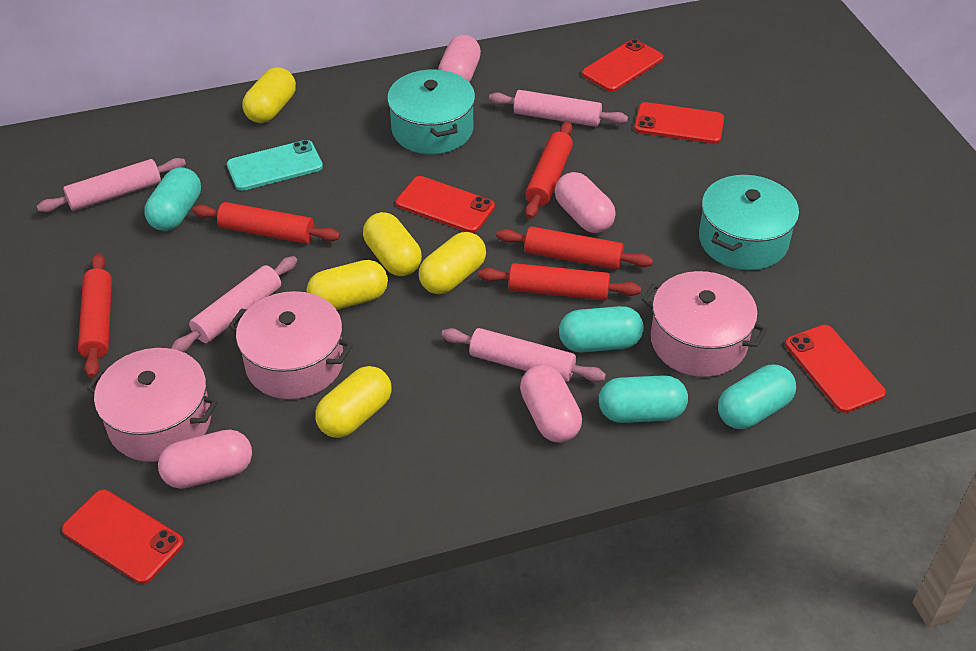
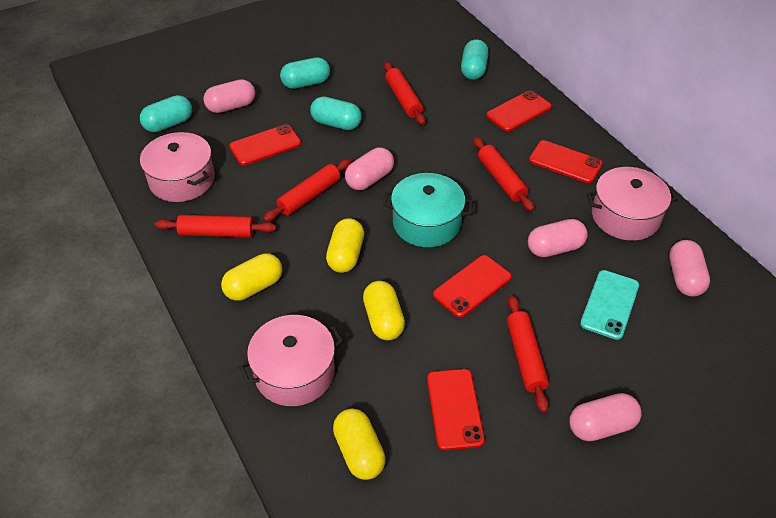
pink capsule: [158,430,252,489] [438,35,481,82] [520,365,582,443] [555,172,616,233] = 4 -> [203,79,255,113] [345,147,394,190] [528,219,588,257] [570,393,642,441] [669,240,710,297] = 5
pink rolling pin: [37,158,186,212] [171,256,297,352] [441,328,606,382] [489,90,628,127] = 4 -> none = 0
turquoise pot: [387,69,475,154] [699,175,799,270] = 2 -> [383,173,473,247] = 1
yellow capsule: [242,67,296,123] [307,260,388,310] [315,366,392,438] [363,212,422,276] [419,232,486,294] = 5 -> [221,254,282,301] [326,219,364,273] [333,409,386,480] [363,281,405,340] = 4

